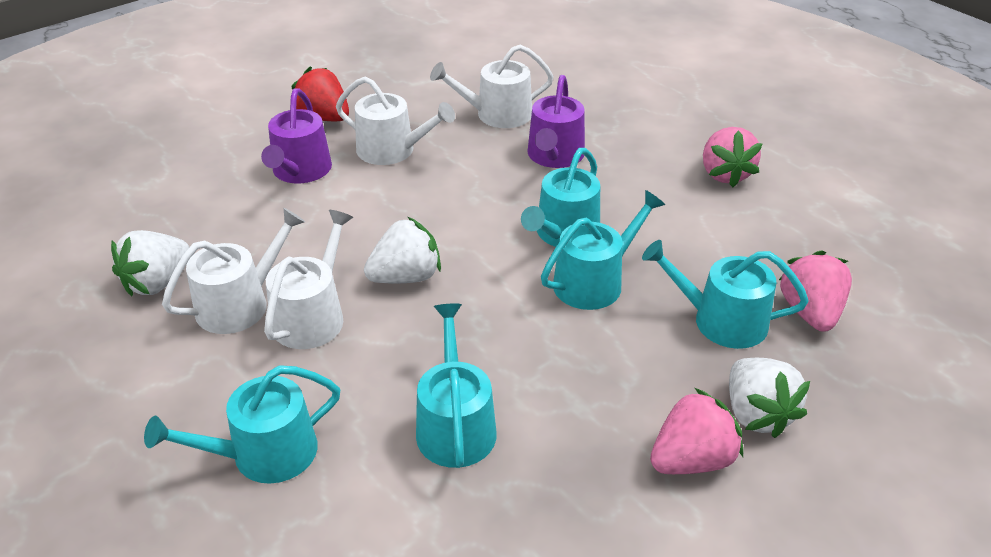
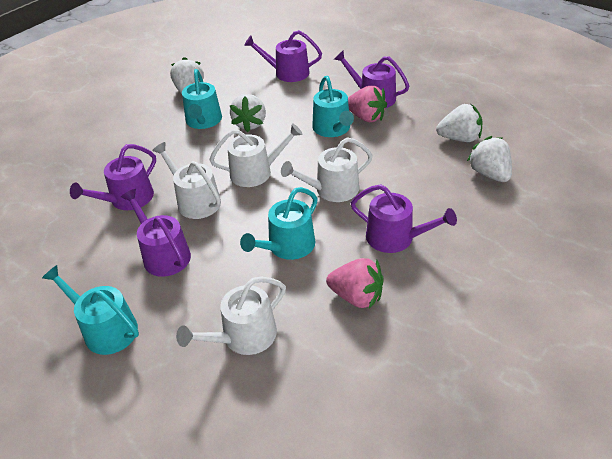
pink strawberry: [650,388,743,474] [703,127,763,187] [779,251,852,332] = 3 -> [326,258,383,309] [348,86,387,122] = 2
purple watering can: [261,88,332,183] [527,75,585,168] = 2 -> [70,144,156,210] [121,189,191,277] [244,30,322,82] [334,51,409,108] [351,184,457,253] = 5
red strawberry: [292,66,349,121] = 1 -> none = 0
turquoise watering can: [144,365,341,484] [416,303,497,468] [521,148,600,247] [541,190,665,310] [642,240,809,349] = 5 -> [42,265,139,355] [182,69,222,129] [240,187,318,260] [312,76,354,137] = 4
white strawberry: [111,230,189,296] [364,217,441,283] [729,358,810,438] = 3 -> [170,57,204,94] [230,94,266,132] [436,104,482,142] [467,136,512,182] = 4

